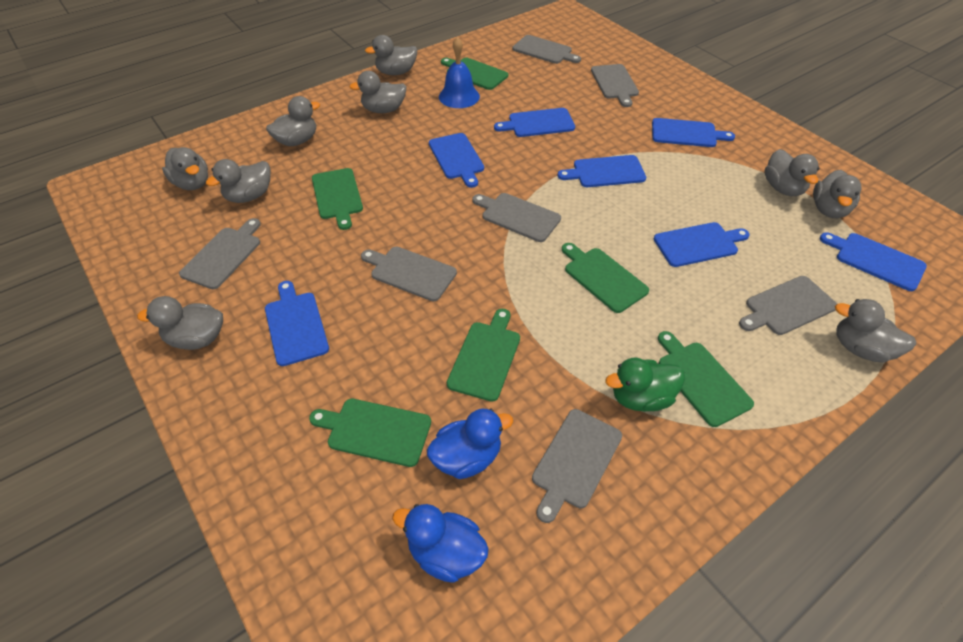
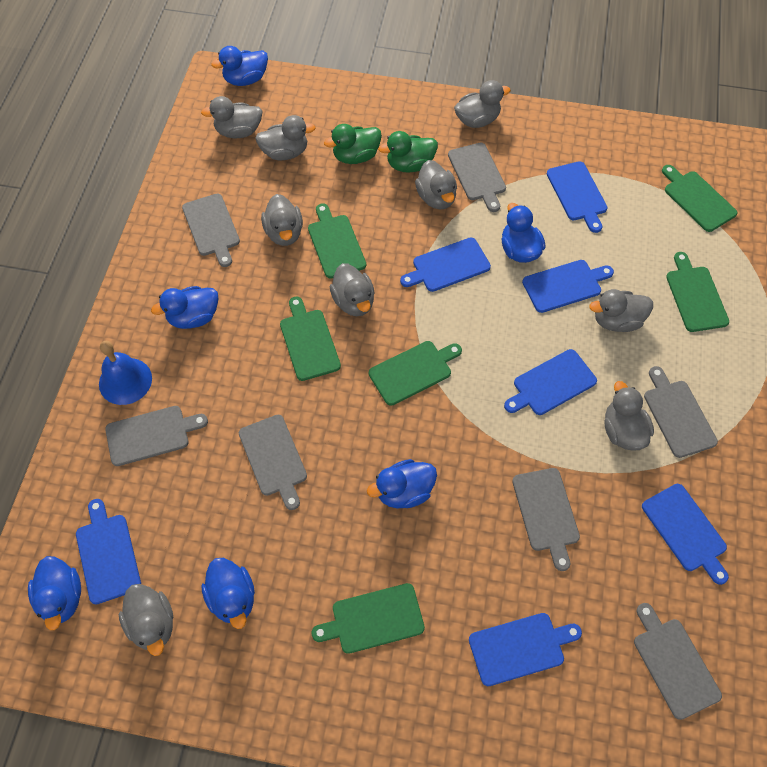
blue duck: [392,504,489,583] [427,409,513,479] = 2 -> [28,556,81,630] [151,286,219,329] [201,558,255,629] [212,46,268,86] [367,459,437,508] [502,203,545,263] = 6
green duck: [605,358,685,412] = 1 -> [324,124,382,164] [378,131,438,173] = 2

